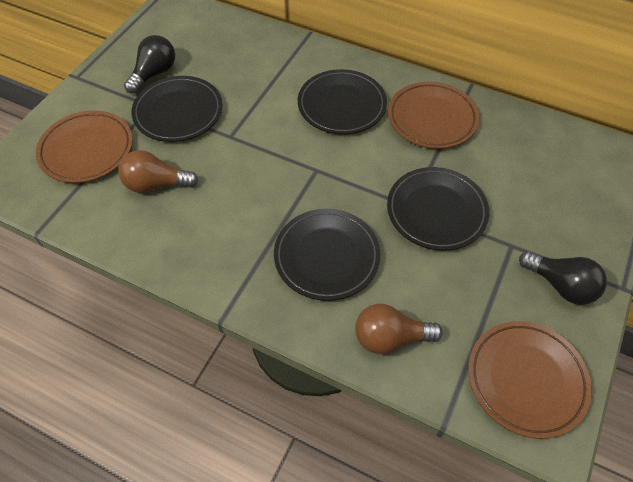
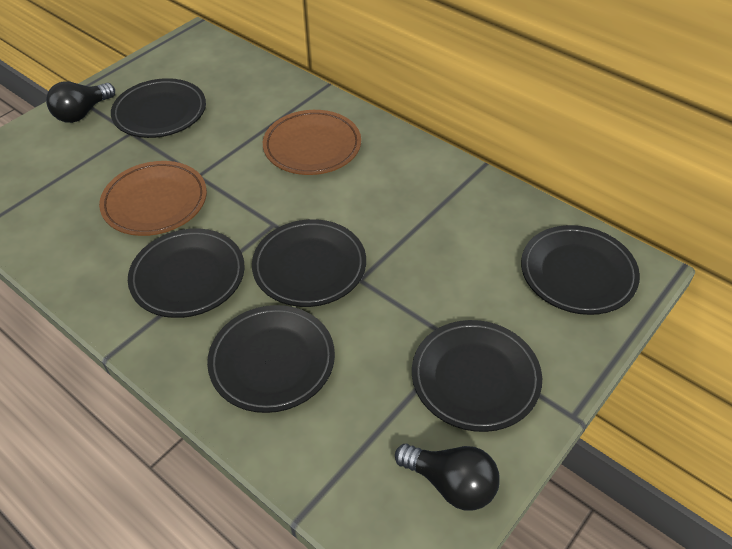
black plate: [131,76,222,142] [274,209,380,301] [298,69,387,134] [387,167,489,251] = 4 -> [111,78,206,138] [128,228,245,318] [207,305,335,413] [252,219,366,307] [412,320,542,432] [521,225,640,315] = 6
brown light bulb: [118,150,198,193] [355,304,443,354] = 2 -> none = 0
brown plate: [36,110,133,183] [388,81,479,149] [468,321,592,439] = 3 -> [99,161,207,236] [263,110,361,175] = 2

